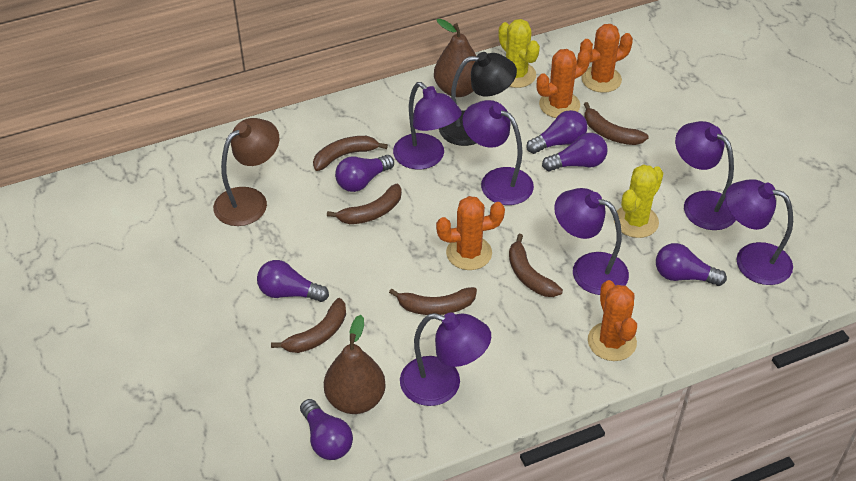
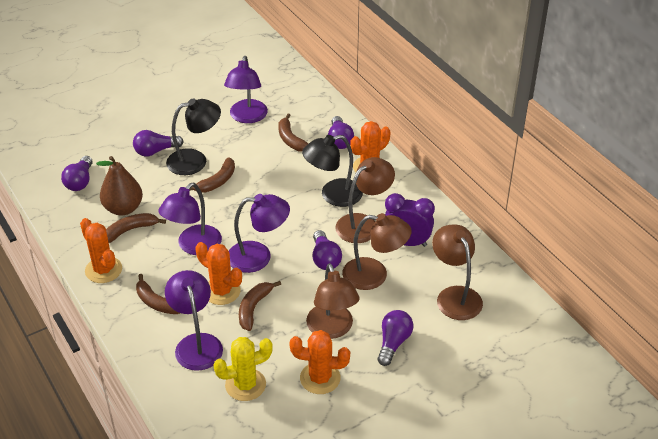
black lamp: [439,52,517,146] = 1 -> [166,98,221,175] [302,135,363,207] = 2
brown banana: [271,298,346,353] [313,136,388,171] [327,184,402,224] [389,287,477,315] [509,234,563,297] [584,102,649,145] = 6 -> [106,213,166,243] [136,274,180,314] [189,158,235,193] [239,281,281,331] [278,114,308,152] = 5
brown lamp: [213,118,279,226] = 1 -> [306,263,360,339] [335,157,395,243] [342,213,412,290] [432,224,483,320] = 4
brown pear: [324,315,386,414] [434,19,477,97] = 2 -> [96,156,143,216] = 1
purple clock: none = 0 -> [385,193,435,247] = 1
purple lamp: [393,82,462,170] [400,312,491,406] [463,100,534,205] [554,188,629,295] [675,121,736,230] [725,179,793,285] = 6 -> [158,183,222,255] [165,270,223,371] [224,56,268,123] [229,194,290,273] = 4
purple light bulb: [257,260,329,302] [300,399,353,460] [335,155,394,192] [526,110,588,154] [542,133,608,171] [656,243,727,286] = 6 -> [61,156,93,191] [133,130,184,157] [313,230,342,270] [328,116,354,149] [377,310,413,366] = 5
yellow cactus: [499,19,540,88] [614,164,664,238] = 2 -> [213,337,273,401] = 1

